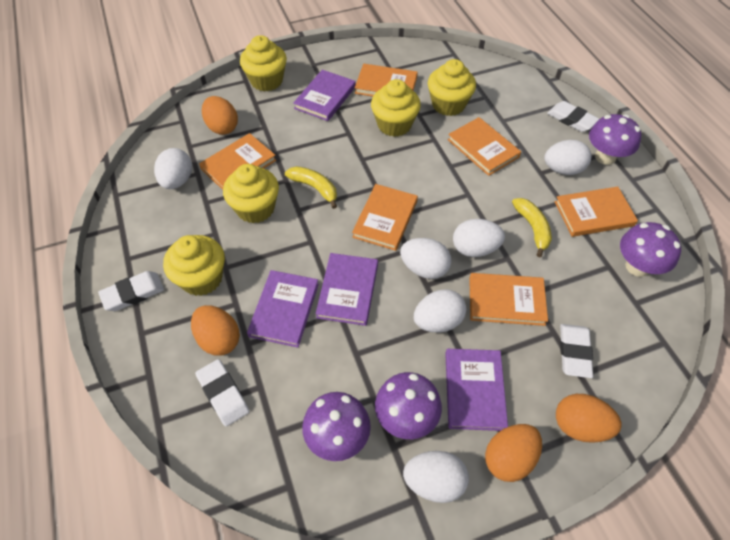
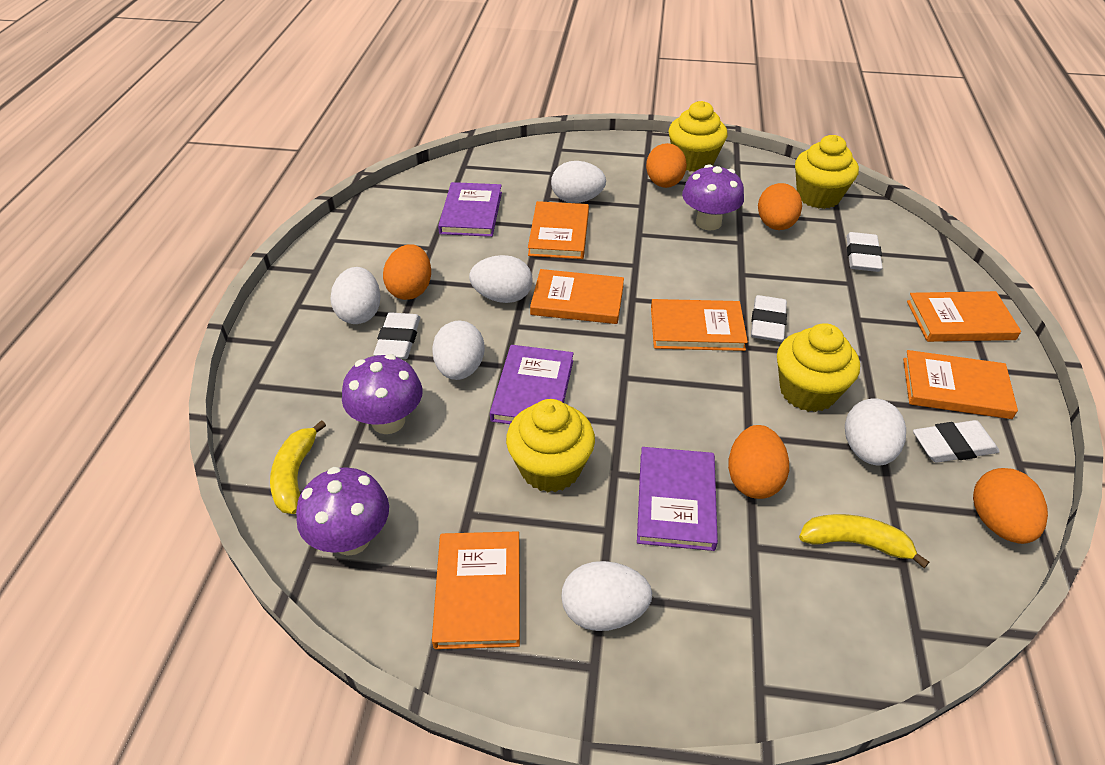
orange egg: [191,305,240,356] [202,96,238,135] [485,424,542,482] [556,394,622,443] = 4 -> [383,244,431,300] [646,143,687,188] [728,425,789,499] [758,183,802,230] [973,468,1048,544] = 5
purple book: [247,270,319,348] [293,70,356,121] [316,253,378,326] [445,349,508,431] = 4 -> [438,182,502,237] [490,345,574,424] [637,447,718,551] = 3
purple mushroom: [302,392,371,461] [375,372,442,439] [589,114,641,165] [620,222,681,277] = 4 -> [296,467,389,556] [342,354,423,434] [682,164,744,230] = 3
yellow cupcake: [163,235,225,296] [223,164,279,223] [240,35,287,91] [371,79,421,137] [428,59,476,116] = 5 -> [506,399,595,492] [669,101,728,172] [777,323,860,412] [795,135,859,209] = 4

